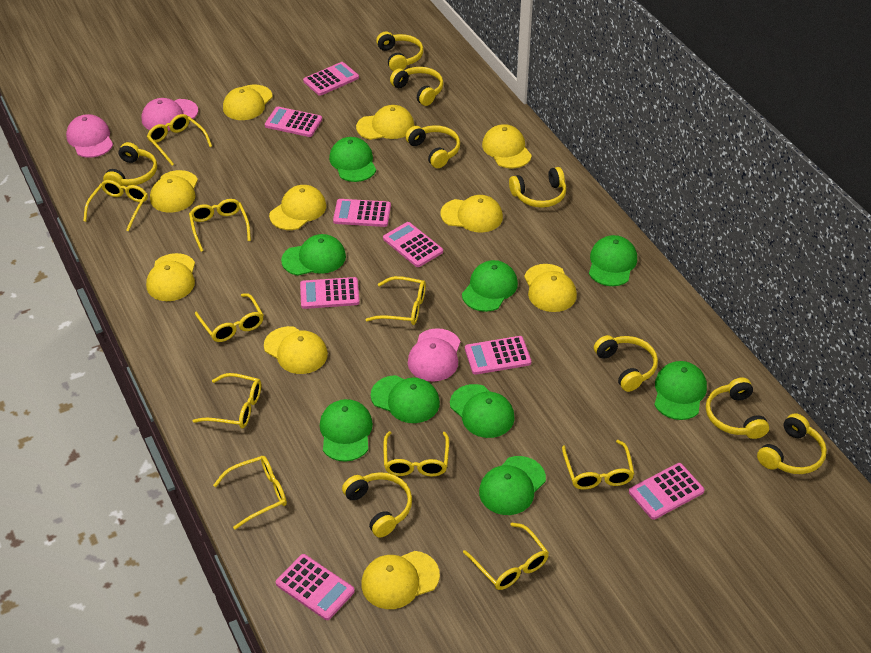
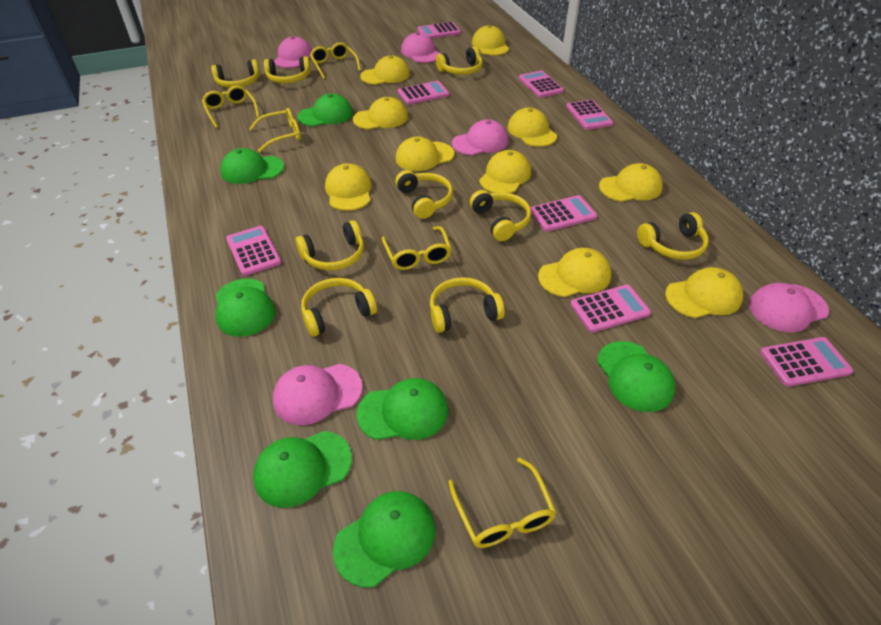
green cap: [281,234,346,276] [320,399,373,462] [329,137,376,182] [371,375,440,423] [450,384,515,438] [462,260,518,312] [479,456,546,515] [589,235,637,286] [654,361,707,420] = 9 -> [215,279,276,337] [220,148,284,184] [253,431,352,508] [297,93,353,127] [333,491,435,588] [356,378,448,440] [597,341,675,412] = 7
pink cap: [66,114,113,158] [142,98,198,131] [408,328,460,382] = 3 -> [273,364,363,425] [274,36,312,68] [401,32,440,63] [452,119,509,155] [749,283,829,332] = 5
yellow glasses: [83,180,148,231] [147,114,212,166] [189,199,251,252] [193,373,261,428] [195,293,263,342] [213,456,287,529] [366,276,426,325] [383,431,449,476] [463,523,549,590] [562,440,634,490] = 10 -> [202,85,260,128] [249,108,301,152] [310,42,361,79] [382,226,452,270] [448,457,557,548] = 5

